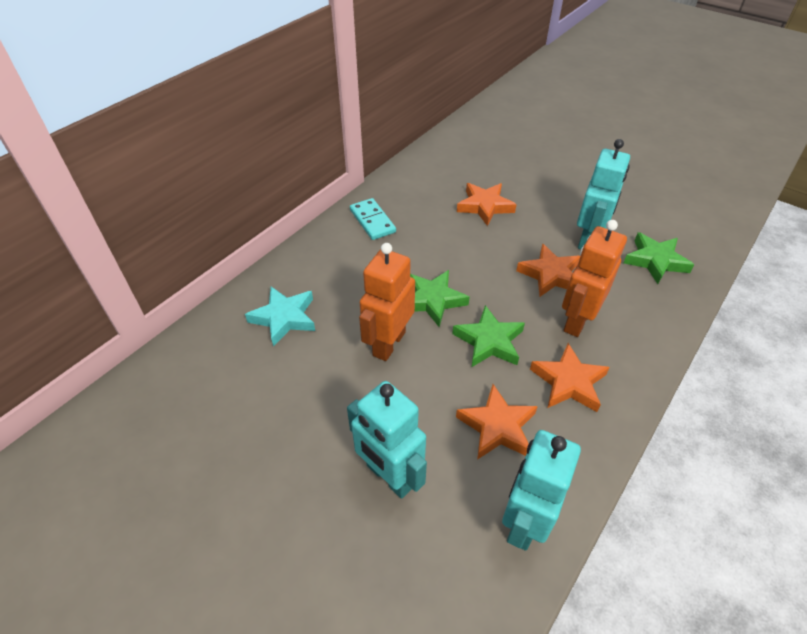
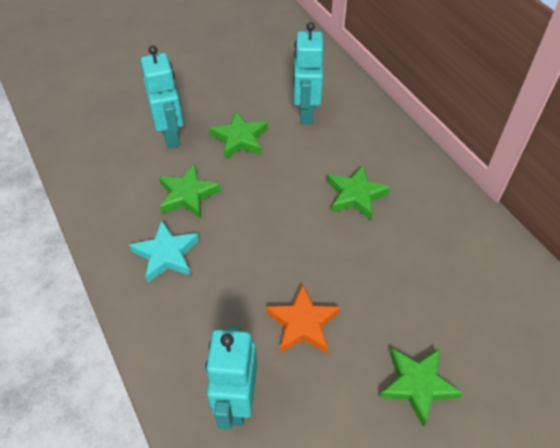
green star: [410,270,470,327] [452,305,525,367] [624,232,694,284] = 3 -> [159,164,221,219] [209,111,268,159] [327,165,391,220] [379,348,463,427] = 4
orange robot: [359,243,415,361] [562,220,627,337] = 2 -> none = 0
orange star: [456,384,538,460] [457,183,517,226] [516,244,580,297] [530,343,610,412] = 4 -> [266,284,340,353] = 1
turquoise domino: [350,198,396,240] = 1 -> none = 0

